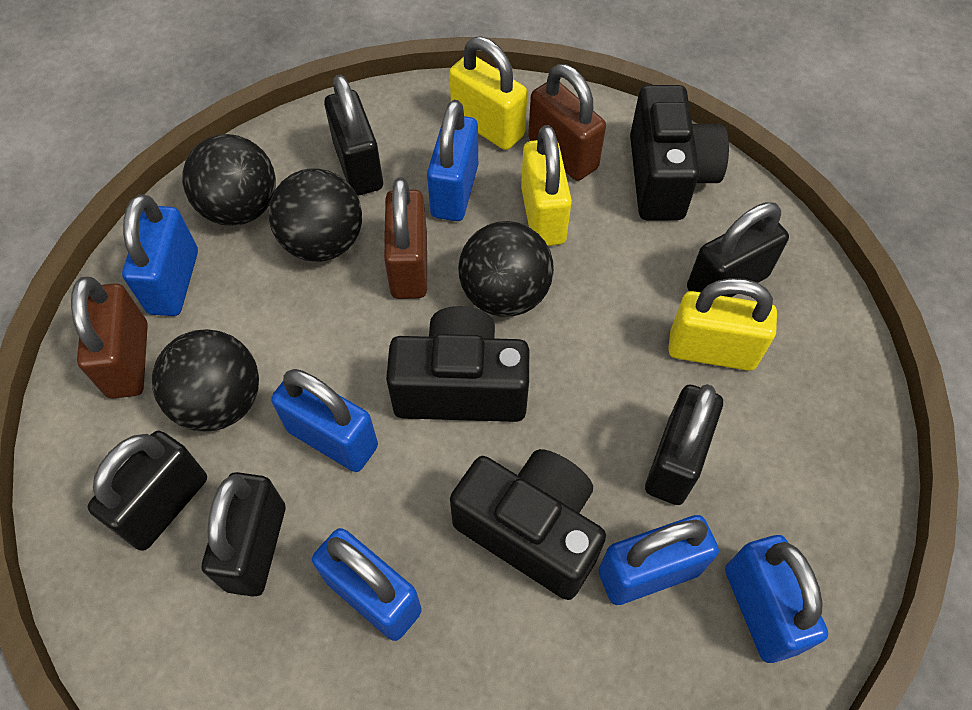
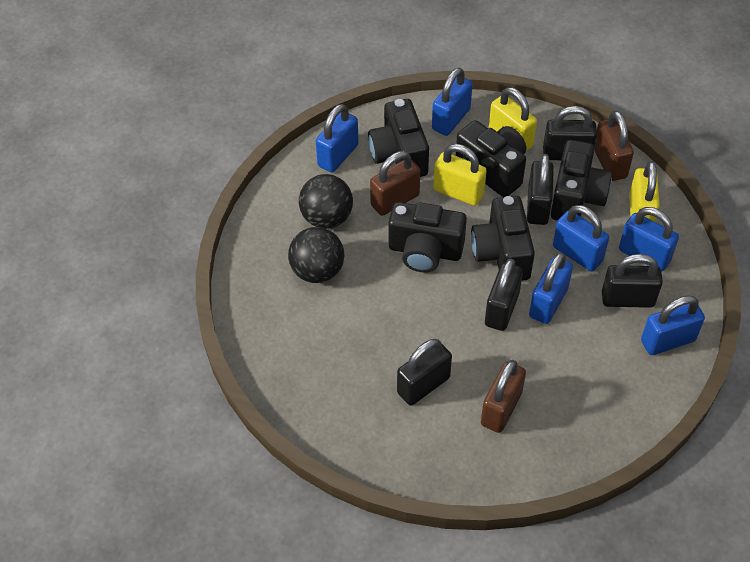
black ball: [152,329,259,432] [182,134,276,226] [269,168,362,262] [458,221,554,317] = 4 -> [288,227,345,283] [299,174,353,229] = 2
black camera: [386,306,529,422] [450,449,606,600] [630,85,729,220] = 3 -> [368,99,429,177] [388,202,467,272] [456,120,526,197] [471,196,535,281] [551,140,612,220] = 5

